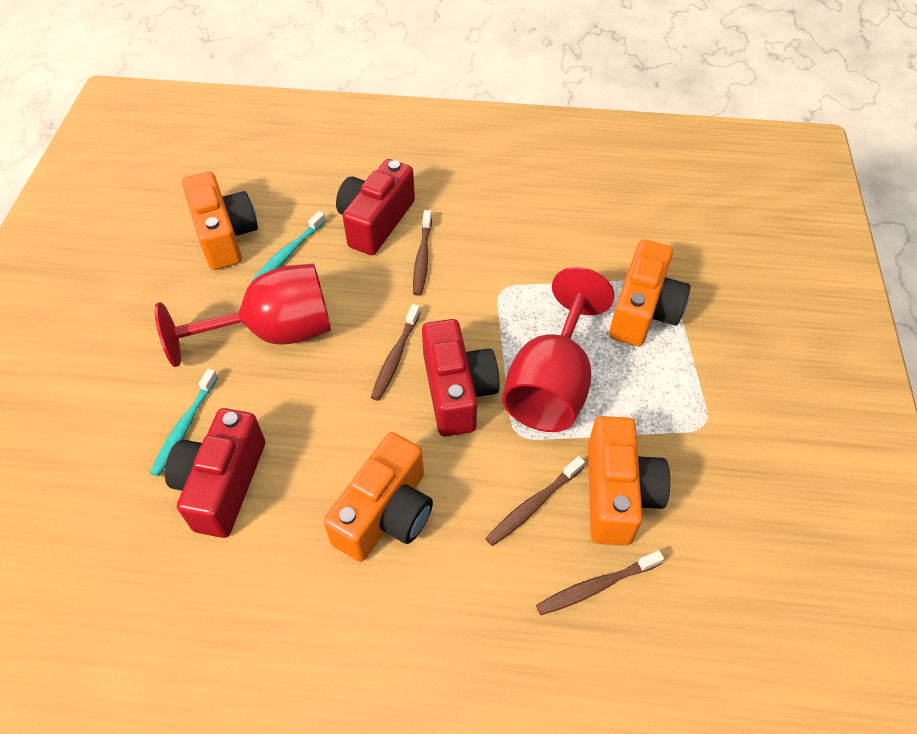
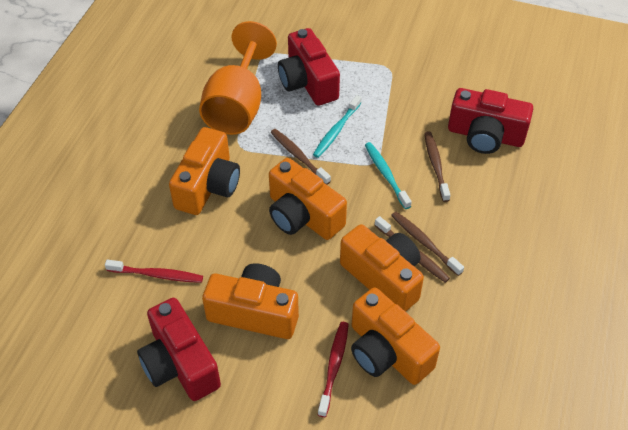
orange camera: [182,172,258,270] [323,432,433,562] [588,416,670,545] [609,239,691,346] = 4 -> [169,127,240,215] [202,263,299,339] [269,158,347,240] [340,224,424,312] [351,288,440,385] = 5
orange goblet: none = 0 -> [199,21,277,135] = 1
red goblet: [155,263,331,367] [502,267,615,432] = 2 -> none = 0
red toothbrush: none = 0 -> [105,260,203,283] [318,322,349,417] = 2

